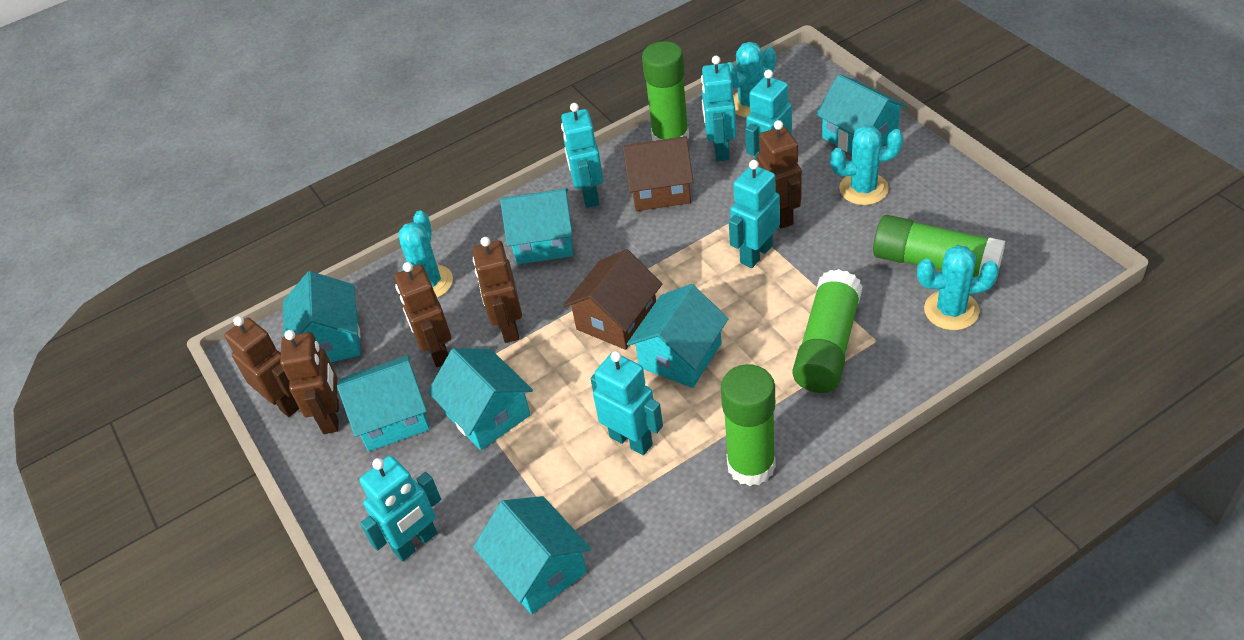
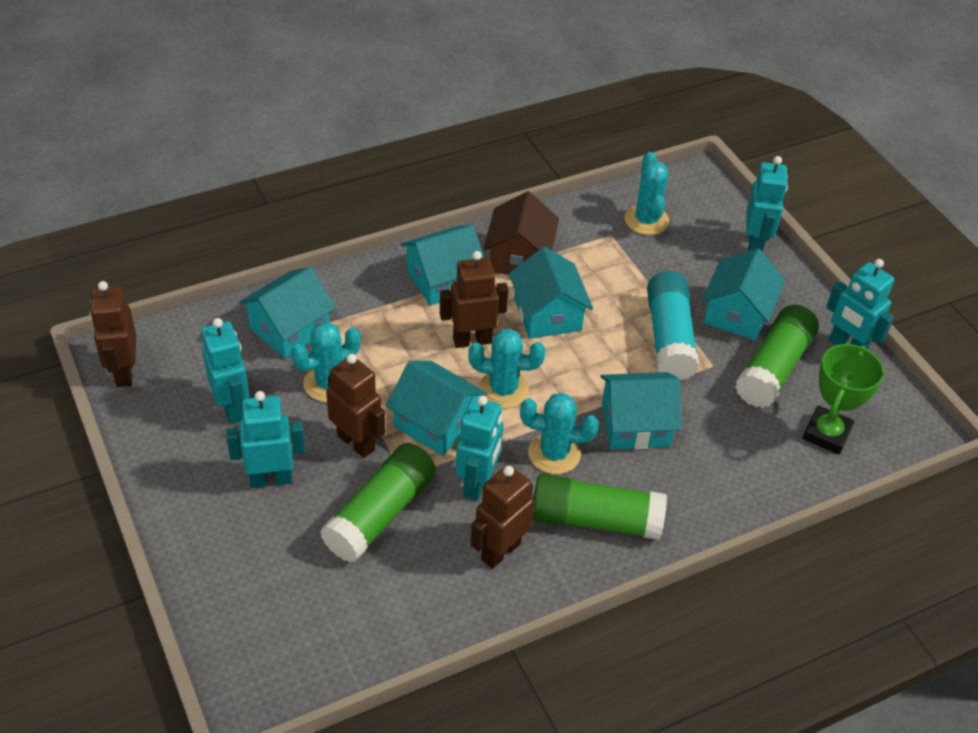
brown house: [563,249,662,350] [622,136,693,211] = 2 -> [484,191,559,275] = 1
brown robot: [224,316,299,417] [280,330,339,434] [394,262,451,367] [473,237,522,343] [756,120,802,229] = 5 -> [90,281,136,387] [326,354,385,458] [440,251,509,348] [471,465,534,569] = 4
green glue stick: [642,41,689,141] [721,364,776,486] [793,269,863,393] [873,215,1005,277] = 4 -> [320,443,436,563] [532,474,667,540] [735,305,819,408] = 3
green trophy: none = 0 -> [802,344,884,454] = 1
turquoise glue stick: none = 0 -> [647,271,699,381] = 1
turquoise house: [283,271,361,362] [337,355,430,452] [428,348,533,451] [473,496,591,614] [500,188,573,264] [627,284,729,388] [816,74,907,154] = 7 -> [239,267,336,359] [386,361,487,456] [401,225,484,306] [509,247,593,339] [600,372,682,450] [702,248,786,341] = 6
turquoise robot: [359,456,441,561] [561,103,603,208] [591,351,663,455] [701,56,736,161] [729,160,780,268] [745,69,792,161] = 6 -> [201,318,249,424] [226,391,305,488] [456,395,503,501] [746,156,788,252] [826,259,895,350] = 5

